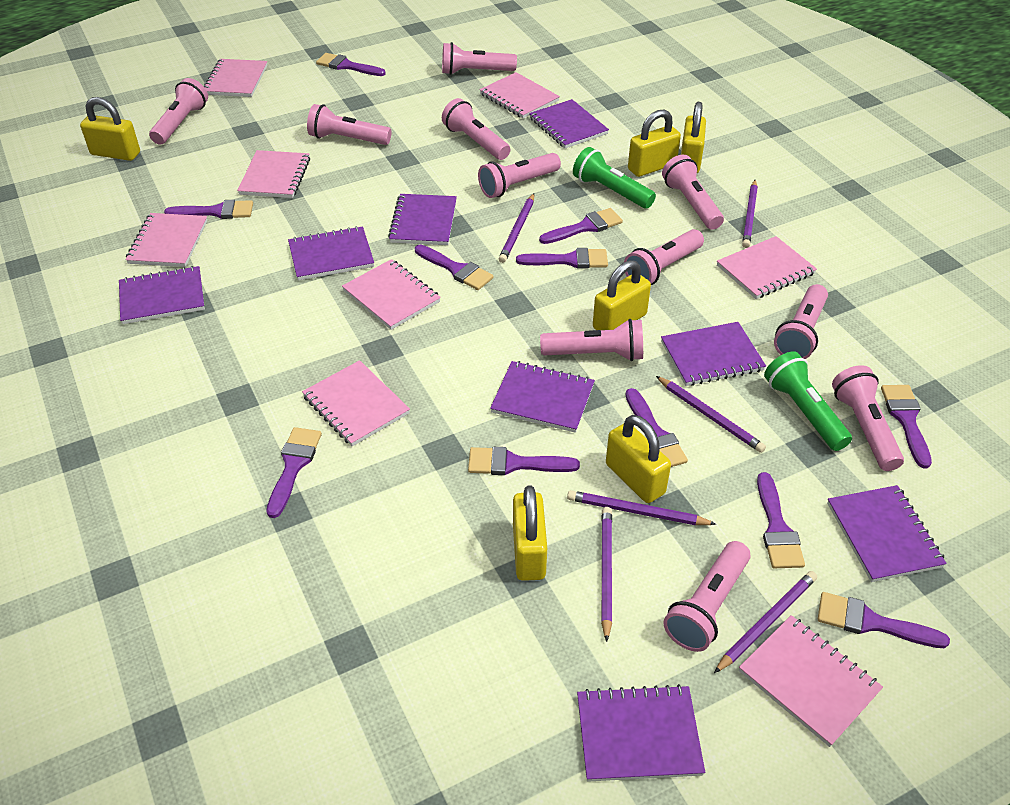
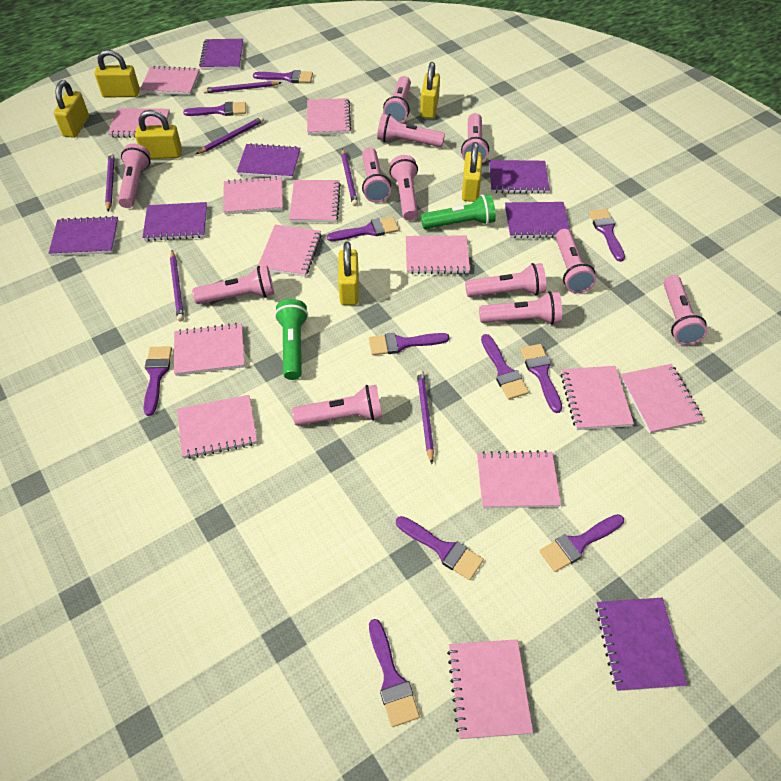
pink flashlight: [149,78,208,145] [307,104,391,145] [442,42,517,75] [442,98,510,160] [478,153,561,198] [540,319,643,361] [624,229,704,285] [662,155,724,230] [663,541,751,652] [774,284,828,359] [832,365,904,471] = 11 -> [118,143,150,208] [192,265,274,304] [292,385,382,426] [362,147,391,203] [377,113,445,147] [383,76,411,123] [389,155,418,221] [461,113,489,163] [465,263,546,297] [479,291,562,325] [556,229,596,293] [663,275,707,345] = 12
pink notebook: [125,213,207,267] [204,59,268,97] [237,150,310,198] [302,360,410,446] [342,259,441,330] [480,72,560,118] [717,236,817,299] [739,615,883,747] = 8 -> [108,108,170,138] [140,66,200,95] [174,323,245,376] [177,395,257,459] [223,176,283,215] [258,225,321,277] [289,180,341,222] [307,98,351,135] [406,236,470,274] [447,639,533,739] [477,450,561,509] [560,366,634,430] [620,364,704,434] = 13
purple notebook: [119,266,205,324] [288,226,374,280] [388,194,457,245] [490,361,595,433] [529,99,609,148] [577,684,705,782] [661,322,766,386] [827,485,946,582] = 8 -> [49,216,119,256] [142,202,207,241] [199,39,243,70] [237,143,300,179] [489,160,550,193] [505,202,570,238] [595,598,687,691] = 7

